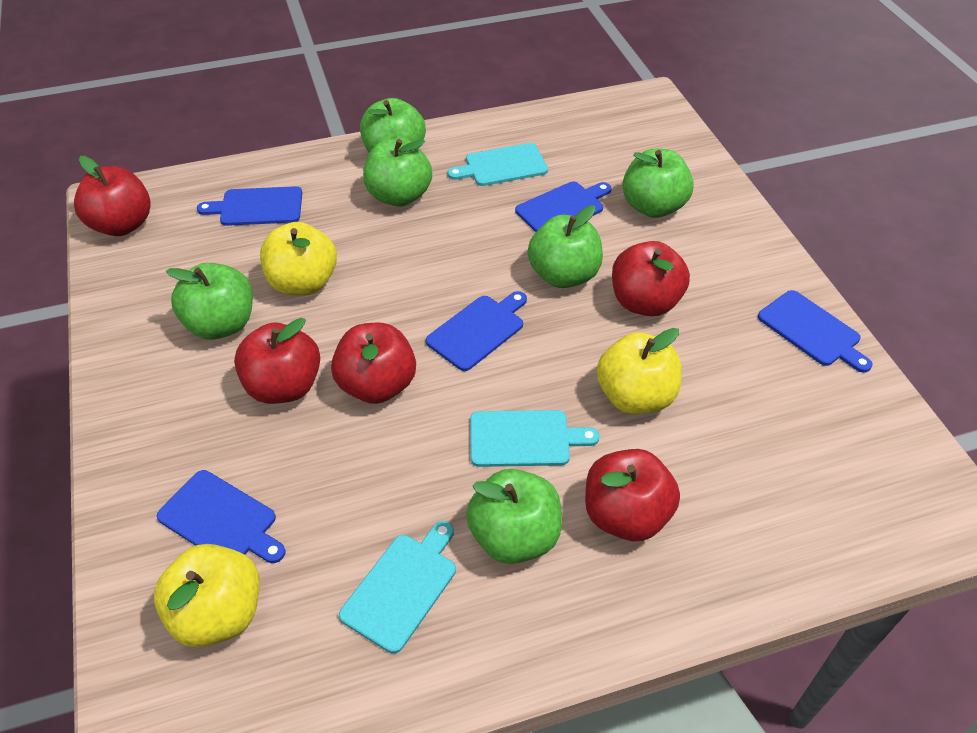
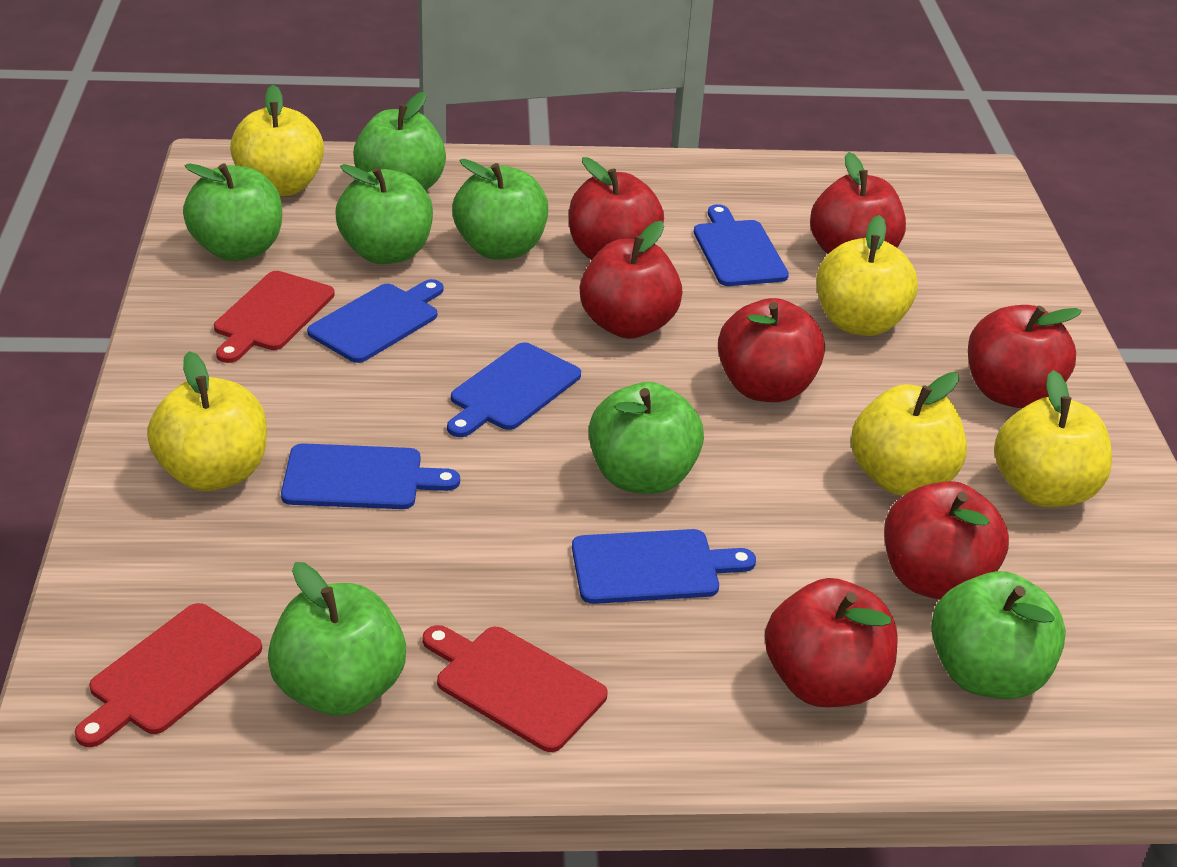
green apple: [166,263,253,339] [360,98,426,153] [363,138,432,207] [466,469,562,564] [528,205,603,288] [622,149,694,218] = 6 -> [183,163,282,261] [268,562,406,716] [335,164,433,264] [353,91,446,191] [453,159,548,260] [589,382,704,494] [931,571,1066,699] = 7
red apple: [74,156,151,236] [234,318,320,404] [331,323,416,404] [585,449,680,541] [612,241,690,316] = 5 -> [569,157,664,260] [580,221,683,339] [718,298,825,402] [765,578,898,707] [810,152,906,254] [884,481,1009,600] [968,305,1082,408] = 7
red cutting board: none = 0 -> [75,603,262,747] [214,271,335,363] [423,625,607,752] = 3
turquoise cutting board: [339,521,456,654] [448,143,548,186] [470,410,600,467] = 3 -> none = 0
yellow apple: [154,544,260,647] [260,222,337,295] [596,328,682,414] = 3 -> [147,351,267,491] [230,85,324,196] [816,215,918,336] [851,372,967,496] [994,370,1112,507] = 5

